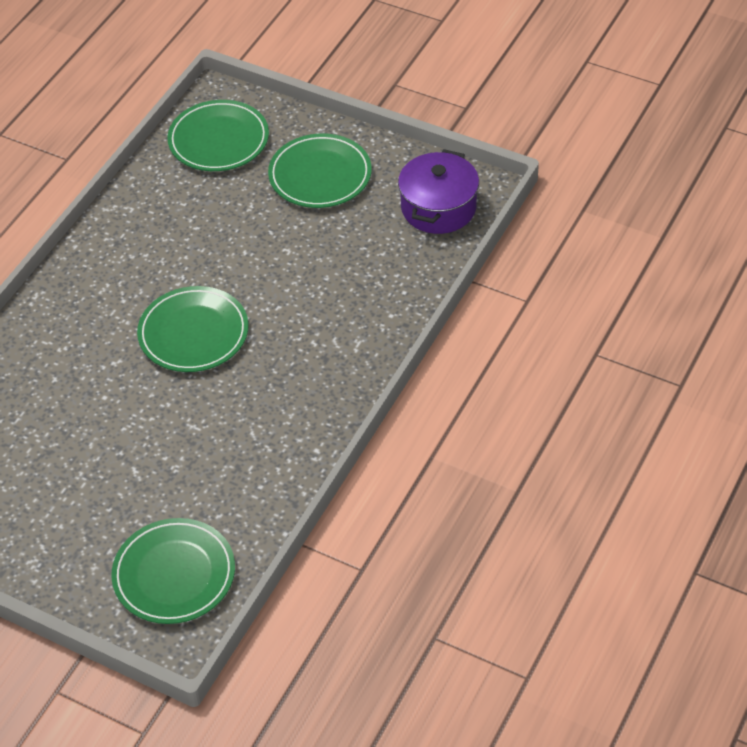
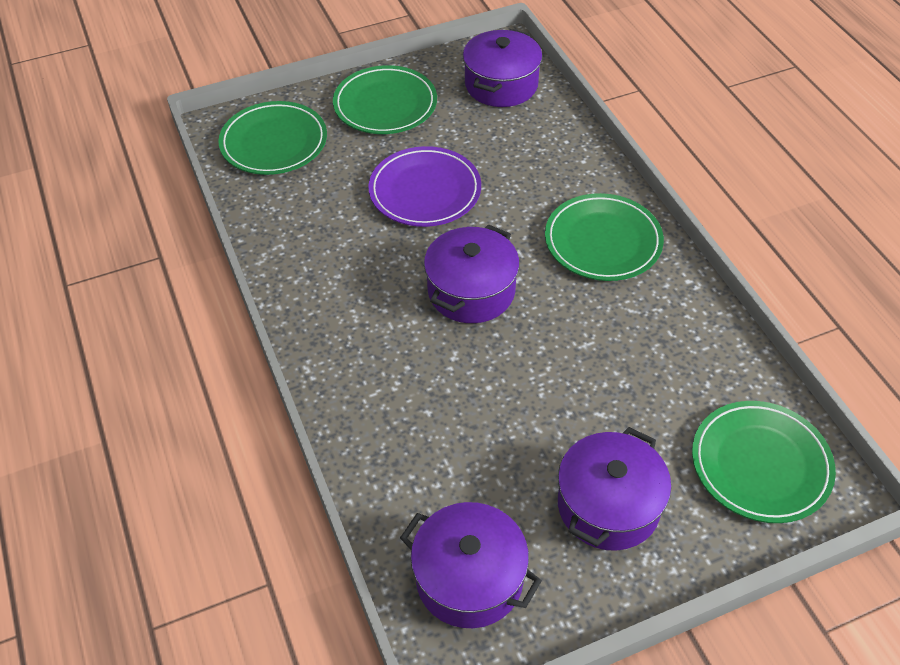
purple plate: none = 0 -> [368,146,481,227] = 1
purple pot: [398,149,479,234] = 1 -> [400,502,542,628] [424,224,520,323] [463,29,543,107] [558,427,671,551] = 4

